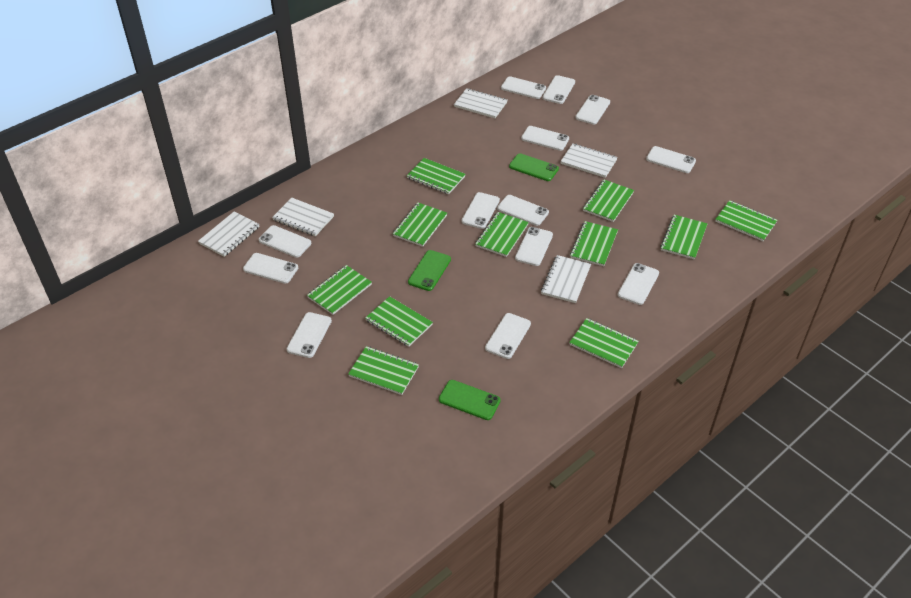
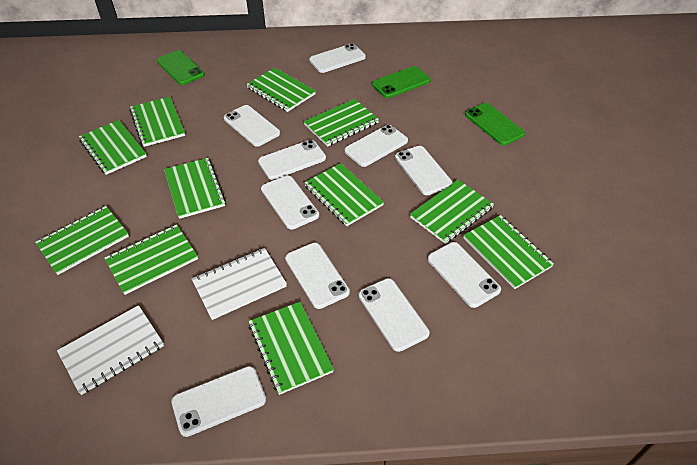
white notebook: [198,212,260,257] [272,198,334,237] [454,88,507,118] [541,255,591,303] [560,144,618,178] = 5 -> [57,305,164,395] [192,248,287,320] = 2
white phone: [243,253,298,284] [259,225,311,258] [286,312,332,358] [461,192,500,229] [485,313,531,359] [497,195,549,226] [501,77,546,99] [515,227,553,266] [521,126,569,151] [542,75,575,104] [575,95,610,125] [618,263,659,305] [646,146,696,173] = 13 -> [171,366,266,437] [224,105,280,147] [258,140,326,180] [261,175,319,229] [285,243,350,309] [309,43,366,73] [345,125,408,167] [359,278,430,352] [395,146,453,195] [428,242,501,308] = 10

